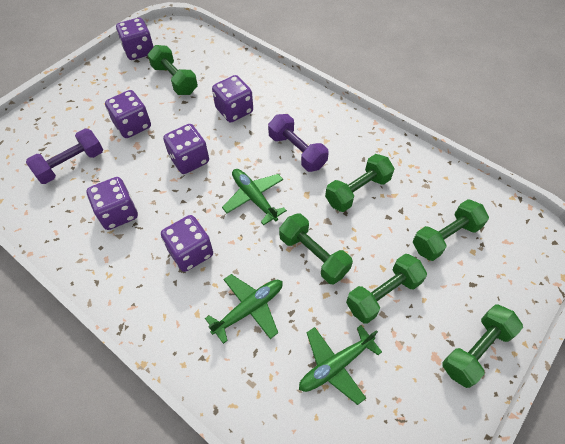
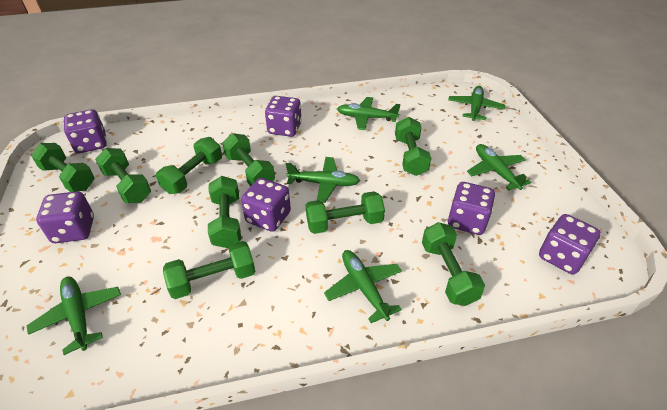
green dumbbell: [148,45,198,95] [279,213,353,284] [325,154,395,212] [346,254,427,324] [413,199,489,261] [442,304,523,388] = 6 -> [31,143,95,192] [95,148,151,203] [156,137,222,194] [163,241,255,299] [208,176,241,248] [222,133,275,186] [306,191,385,234] [395,117,431,176] [422,222,485,306] = 9
green plane: [205,274,283,344] [222,169,287,225] [299,325,382,405] = 3 -> [26,277,121,355] [286,157,360,203] [324,250,402,323] [337,97,401,130] [448,86,505,121] [467,144,531,190] = 6
purple dumbbell: [26,128,103,184] [268,114,329,172] = 2 -> none = 0

